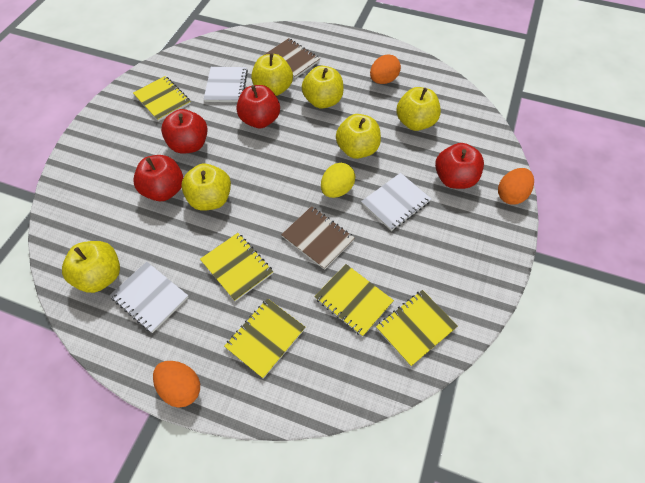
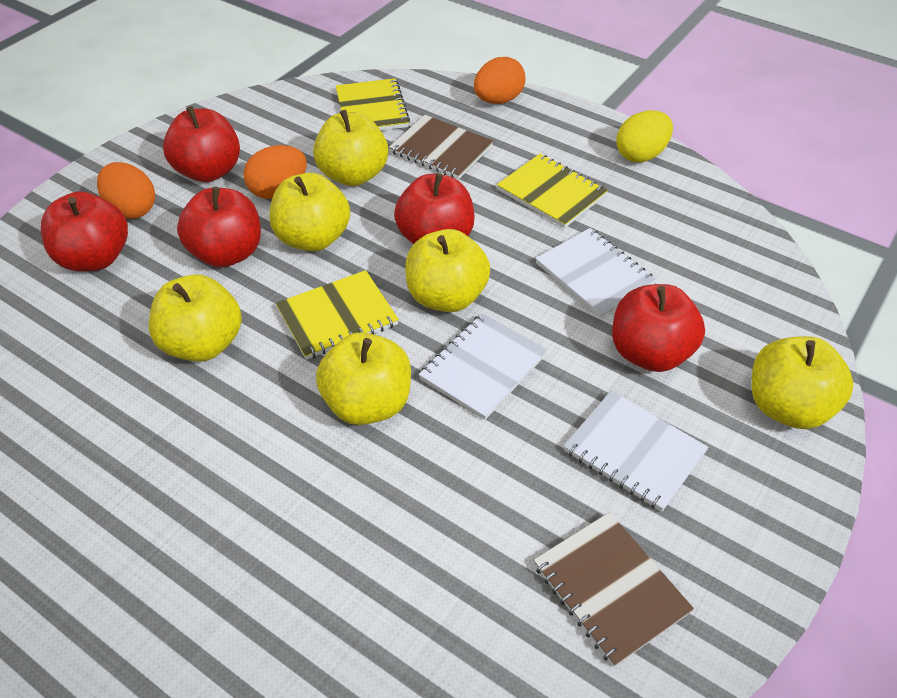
red apple: [133,155,183,201] [161,109,208,154] [236,85,280,128] [435,143,484,189] = 4 -> [41,192,128,272] [163,106,240,182] [177,187,261,267] [394,173,474,244] [612,284,705,372] = 5
yellow notebook: [133,76,191,121] [200,233,273,302] [224,298,306,379] [314,264,394,337] [376,290,458,367] = 5 -> [276,270,399,360] [336,78,410,131] [497,154,608,228] = 3

